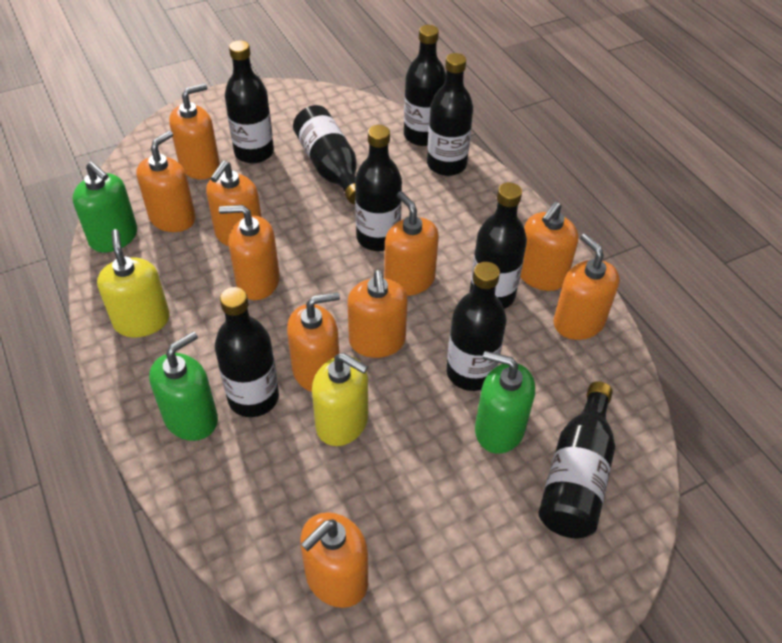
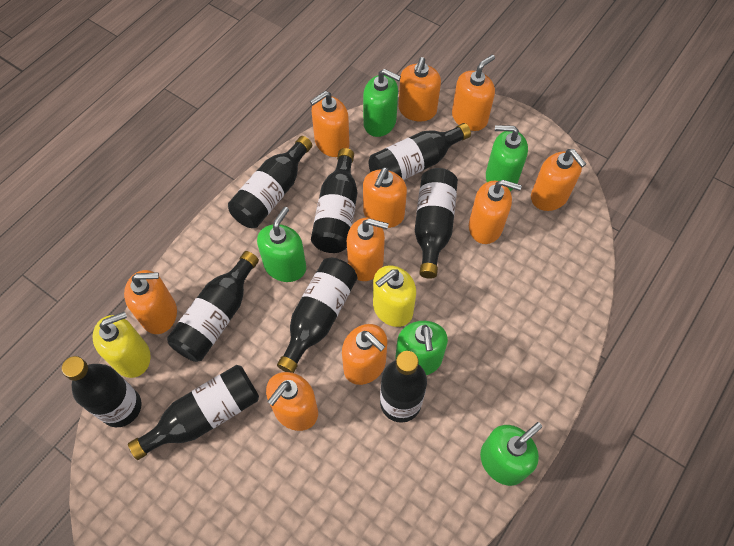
green soap dispenser: [73,162,137,253] [149,332,218,441] [475,351,535,454] = 3 -> [257,207,306,282] [363,69,401,137] [395,321,448,375] [480,422,542,486] [486,125,528,191] = 5

